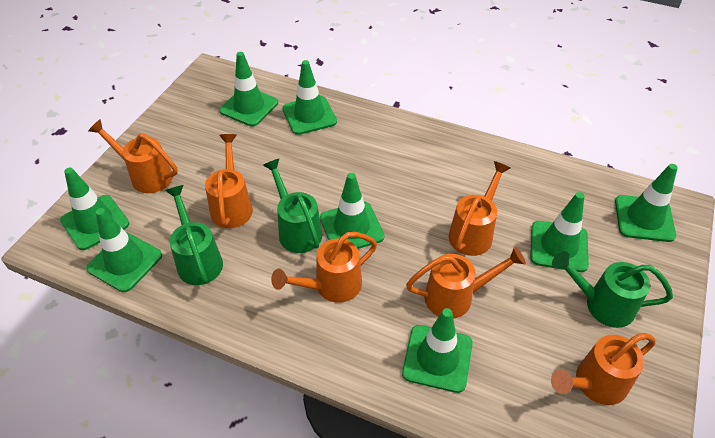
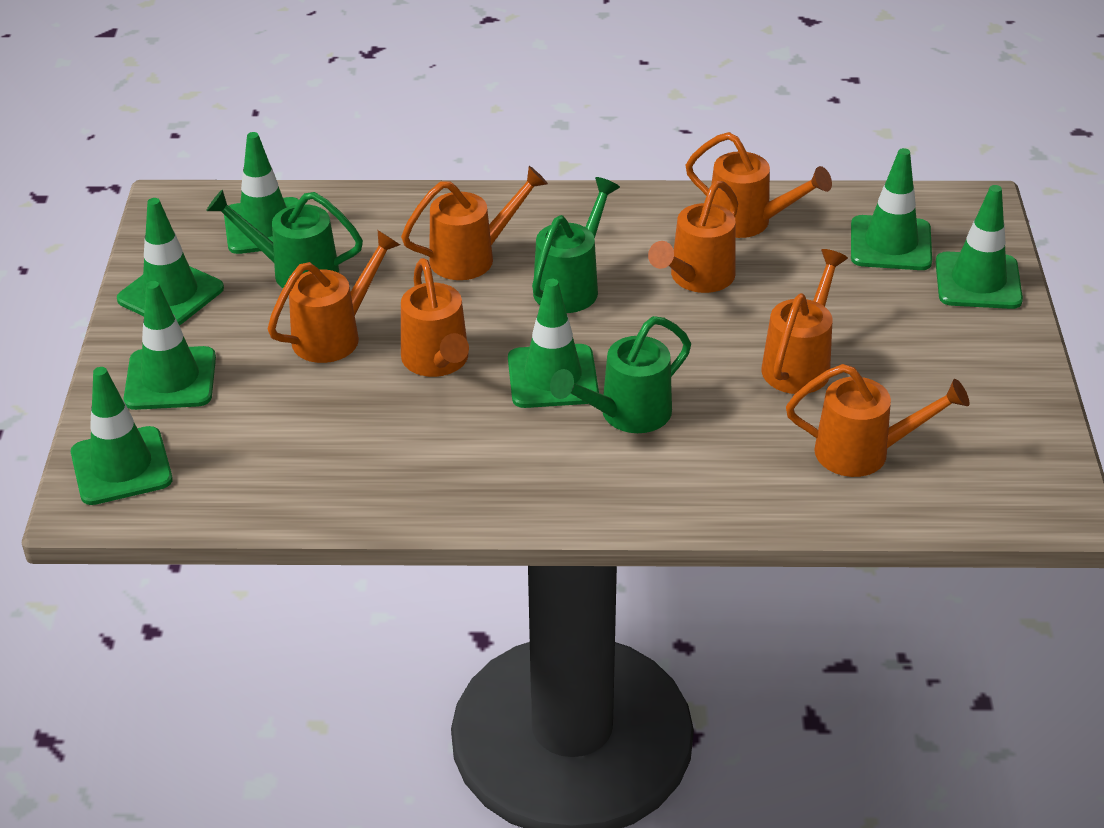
green traffic cone: [60,168,129,250] [86,208,162,292] [219,52,278,126] [282,60,337,135] [320,173,385,249] [402,308,473,393] [530,192,589,272] [615,164,678,242] = 8 -> [71,367,173,505] [117,198,224,325] [124,281,216,410] [224,132,299,254] [508,279,599,408] [851,148,932,270] [936,185,1023,309] = 7
orange watering can: [88,119,178,193] [205,134,253,228] [271,232,377,303] [406,247,526,319] [449,161,510,256] [551,333,655,405] = 6 -> [268,230,400,363] [401,166,548,280] [401,258,469,377] [648,181,738,293] [685,132,832,238] [761,249,848,394] [786,364,969,477] = 7

